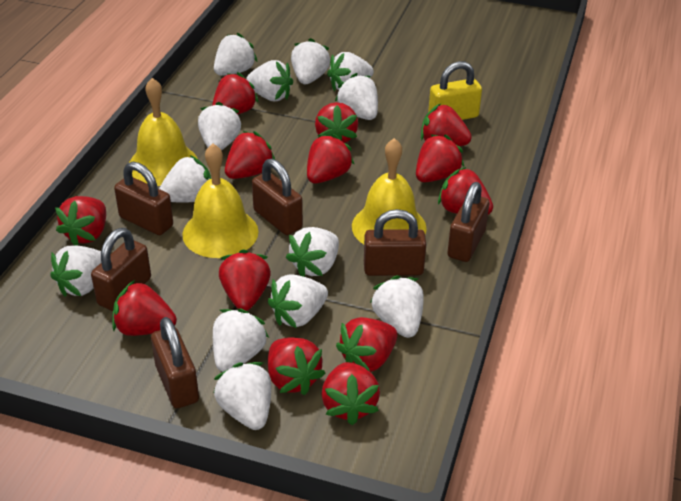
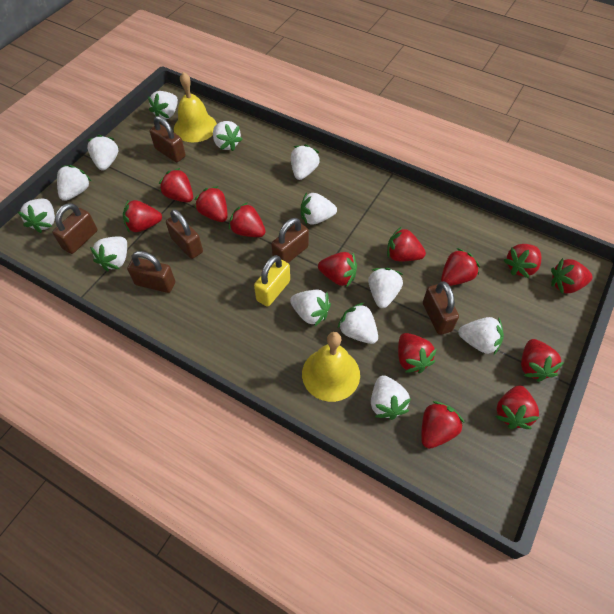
yellow bell: [129,78,198,186] [183,144,258,258] [352,138,427,245] = 3 -> [174,72,217,142] [302,332,360,402] = 2

